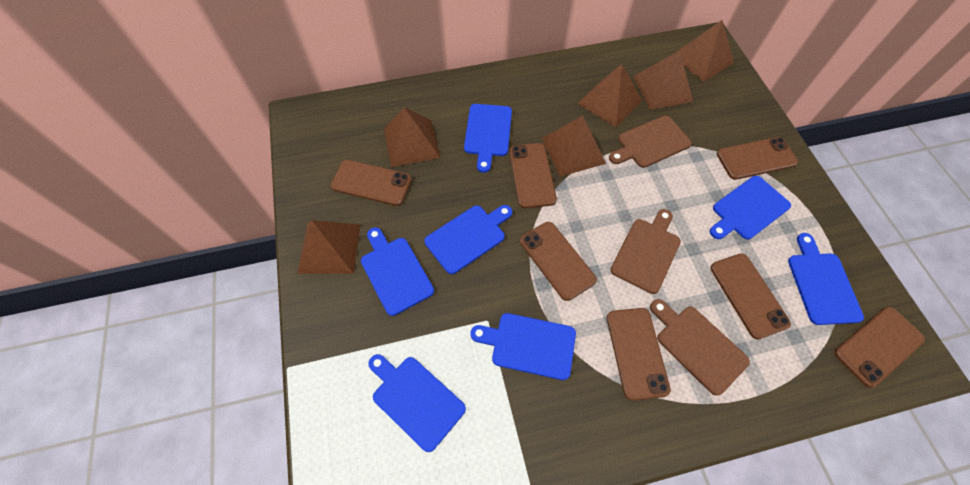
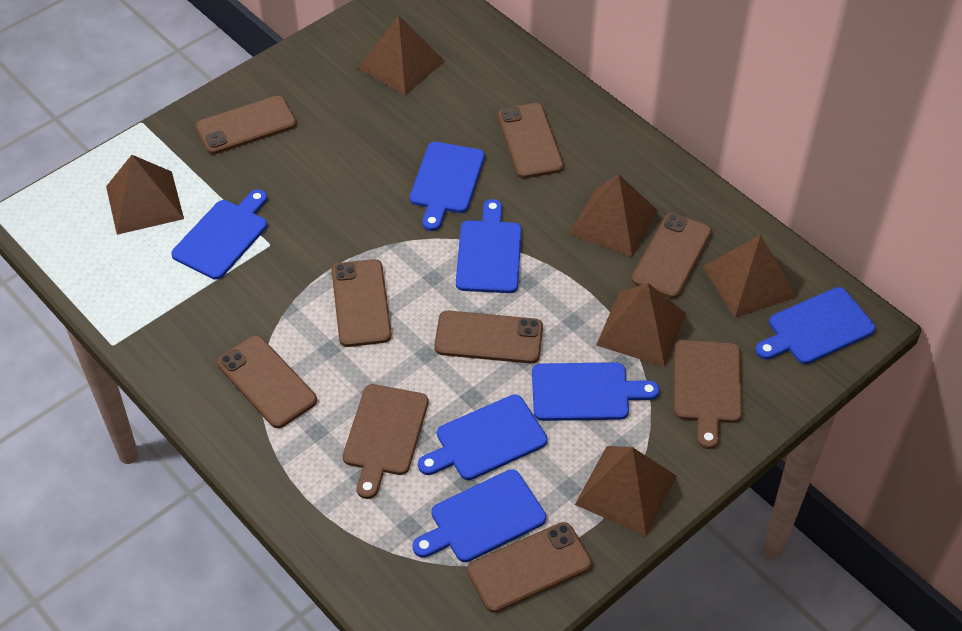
brown cutting board: [609,116,692,168] [610,209,681,294] [650,299,750,396] = 3 -> [343,384,428,499] [674,340,742,449] = 2

